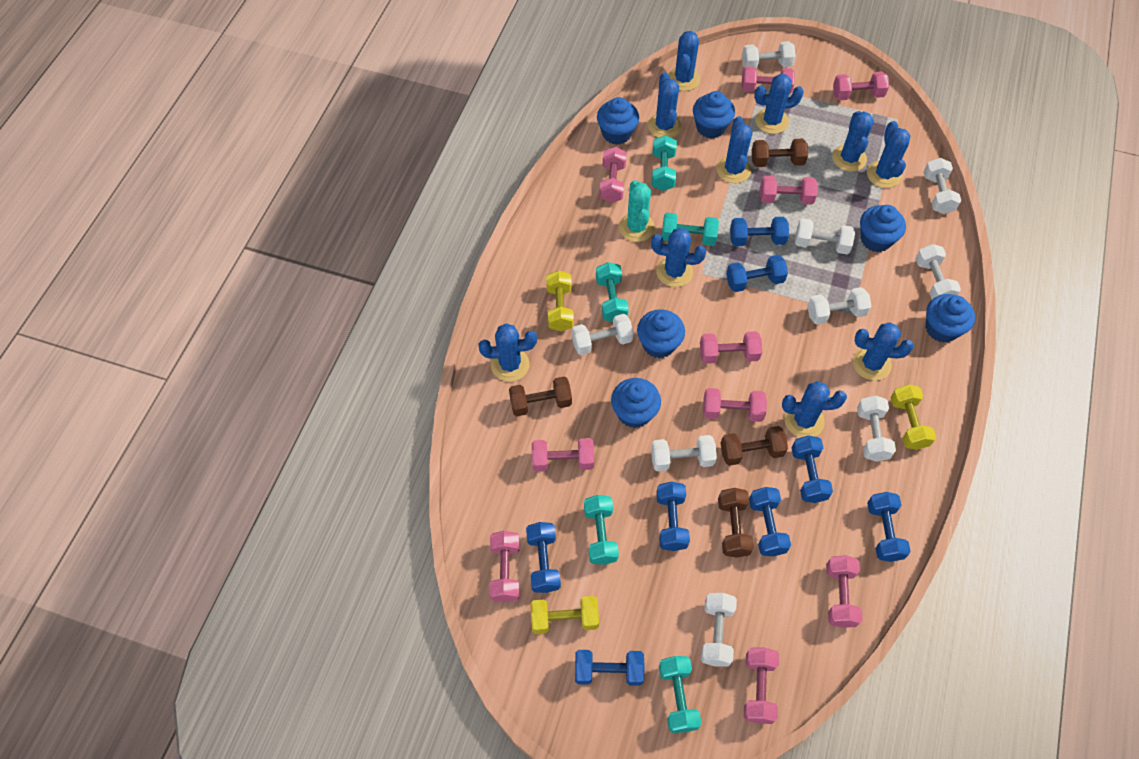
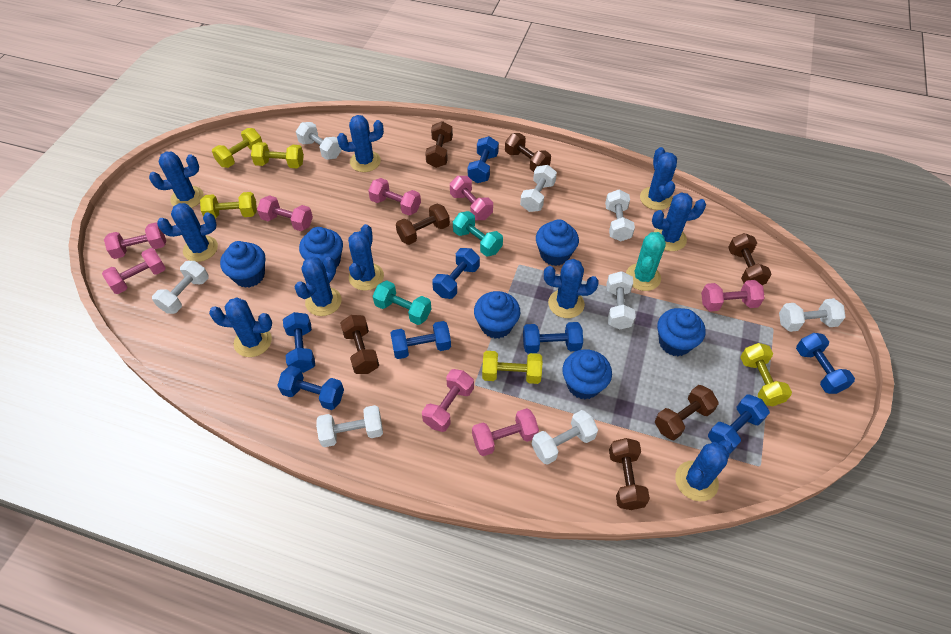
brown dumbbell: [509,377,572,416] [718,488,754,558] [721,426,788,466] [752,139,808,167] = 4 -> [340,315,379,374] [396,203,450,245] [425,121,453,168] [505,133,551,172] [609,438,650,510] [655,385,719,440] [728,233,771,285] = 7
pink dumbbell: [489,531,520,602] [532,438,594,472] [599,147,627,203] [700,331,762,364] [703,388,767,422] [741,66,795,94] [744,647,779,724] [760,176,818,205] [826,555,863,628] [833,71,889,100] = 10 -> [102,248,166,294] [104,222,166,259] [257,195,313,231] [368,178,421,216] [422,369,474,432] [450,176,493,220] [472,408,539,456] [701,280,765,312] = 8
turquoise dumbbell: [584,495,619,565] [596,262,629,322] [652,135,677,191] [659,656,701,733] [662,213,719,246] = 5 -> [373,280,431,325] [453,211,503,257] = 2
white dumbbell: [572,314,634,355] [651,435,717,471] [701,593,737,667] [742,41,796,69] [795,218,855,254] [807,287,872,325] [857,395,896,462] [915,244,961,299] [924,158,961,214] = 9 -> [152,261,209,314] [296,122,342,160] [316,405,383,447] [520,165,557,212] [532,410,598,465] [605,190,635,241] [606,271,636,329] [779,298,846,332] = 8
yellow dumbbell: [531,596,599,634] [546,270,574,331] [891,384,936,450] = 3 -> [200,192,257,218] [212,128,262,168] [251,142,304,168] [482,351,542,384] [740,343,792,406] = 5

